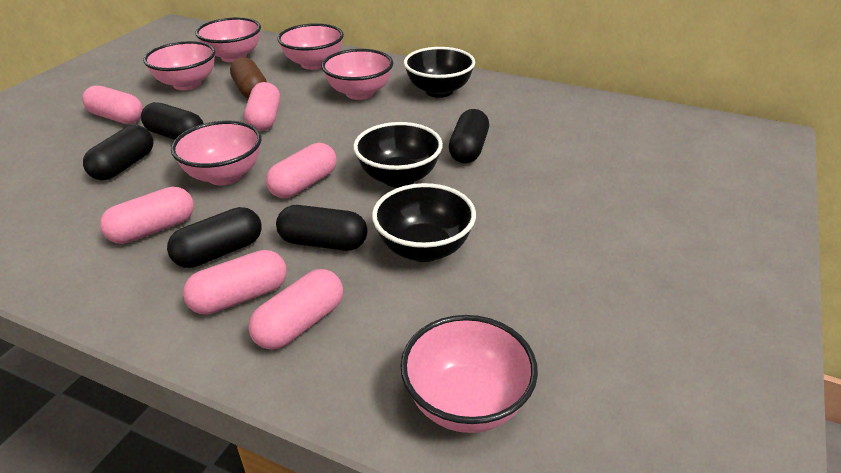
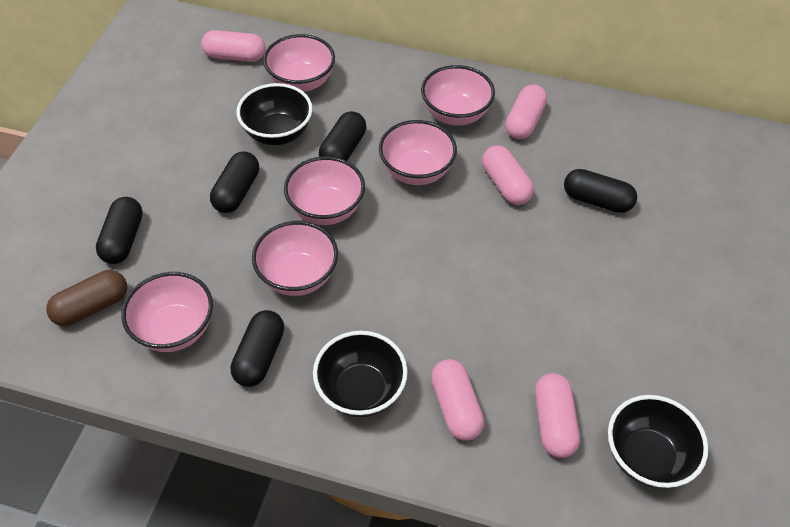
pink capsule: [82,86,143,124] [100,187,194,244] [183,250,287,315] [244,82,280,131] [248,269,343,350] [266,143,336,198] = 6 -> [201,30,266,62] [431,359,484,441] [482,145,534,205] [505,84,547,139] [535,373,580,458] = 5

